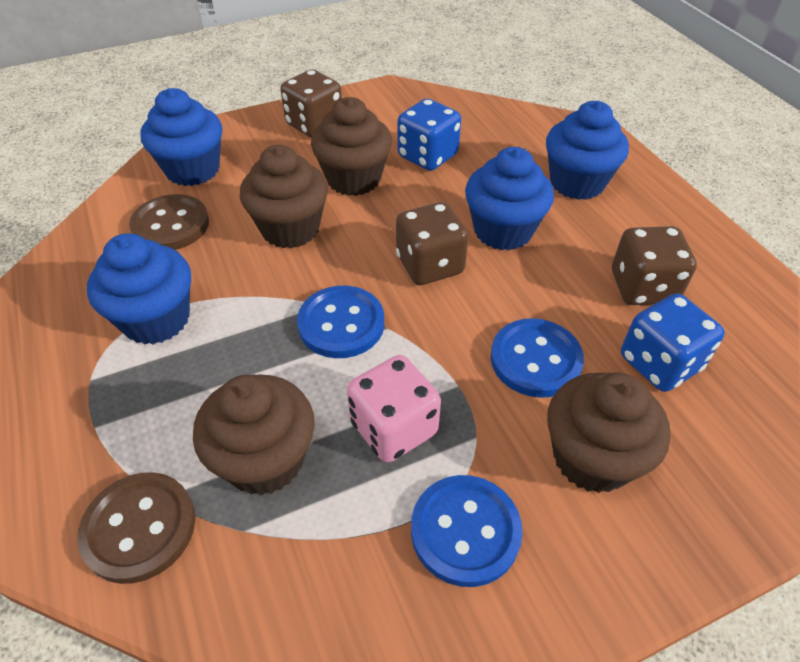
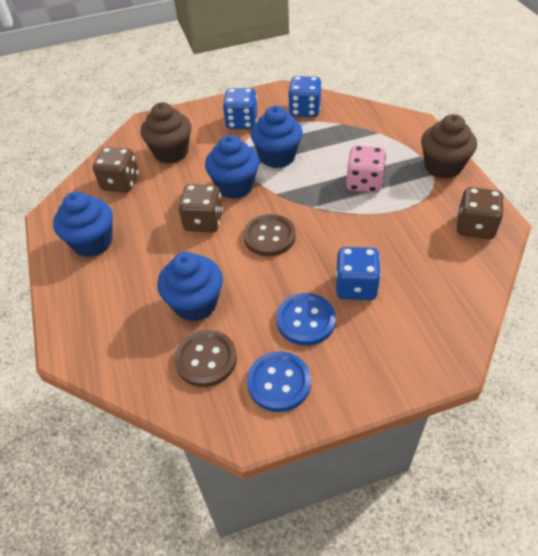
blue button: [297,286,384,358] [411,475,523,587] [491,318,584,398] = 3 -> [247,351,311,412] [276,293,336,346] = 2
blue dice: [397,99,461,171] [621,293,725,392] = 2 -> [223,88,258,129] [288,76,322,117] [336,247,381,300] = 3
brown cupcake: [193,374,315,495] [240,145,328,248] [311,97,392,196] [547,373,671,493] = 4 -> [141,102,192,163] [421,114,477,179] = 2

